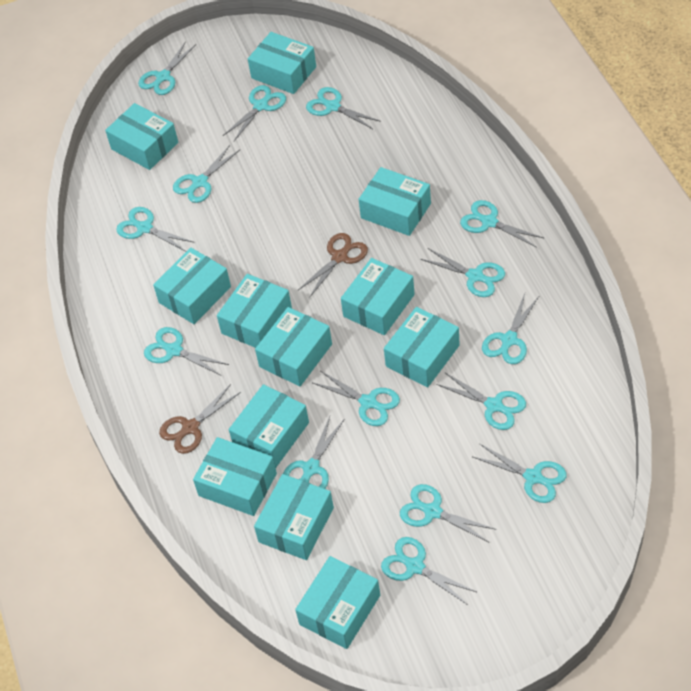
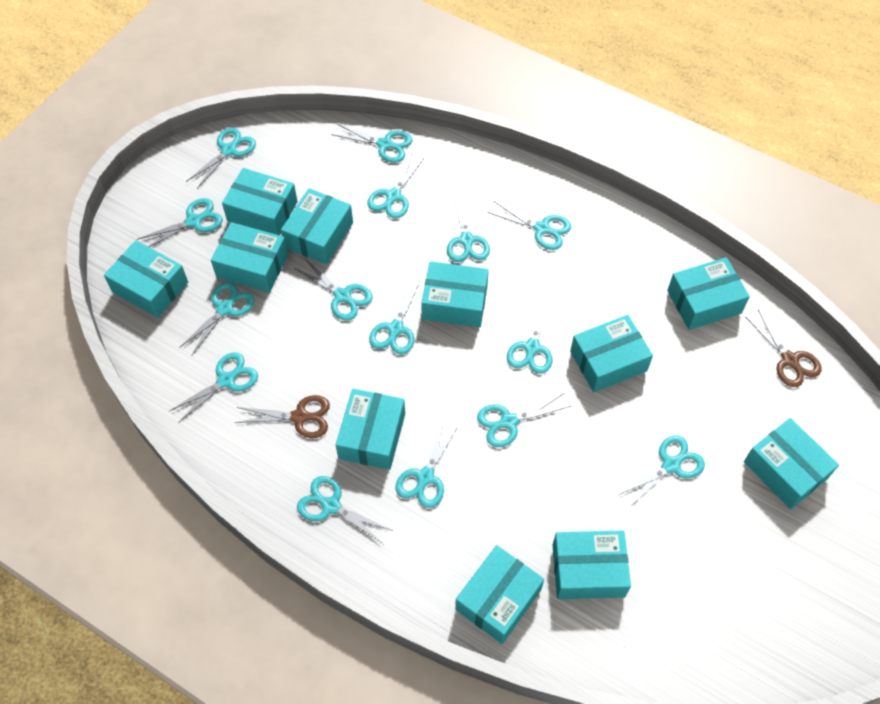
turquoise box: [105,103,178,170] [153,248,231,324] [193,437,277,516] [217,274,292,348] [229,384,309,468] [248,32,316,94] [254,474,334,560] [255,307,332,387] [295,556,380,649] [341,258,415,335] [359,167,431,236] [384,307,460,387] = 12 -> [104,240,188,318] [211,222,288,293] [222,168,298,235] [281,188,353,264] [335,389,405,470] [421,261,489,327] [455,545,544,644] [553,531,631,599] [570,315,653,392] [667,257,750,330] [744,418,839,509] = 11

